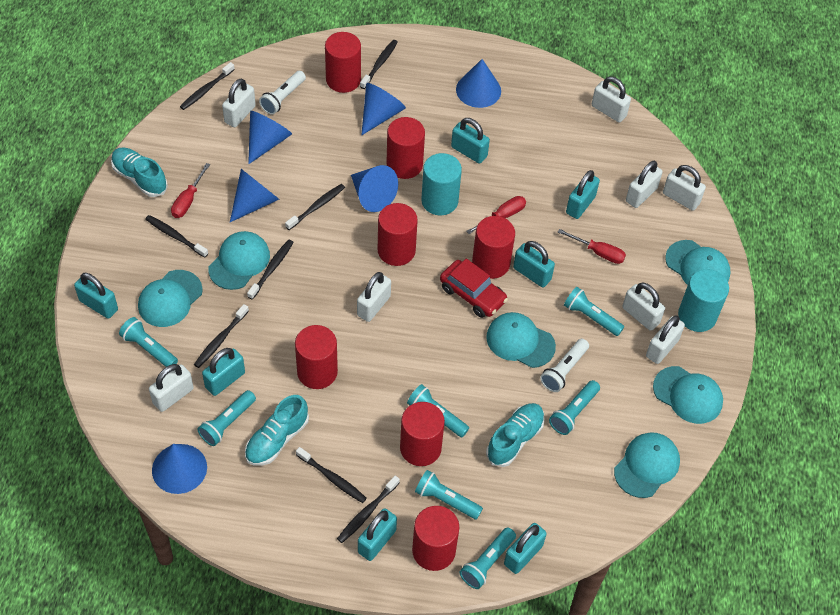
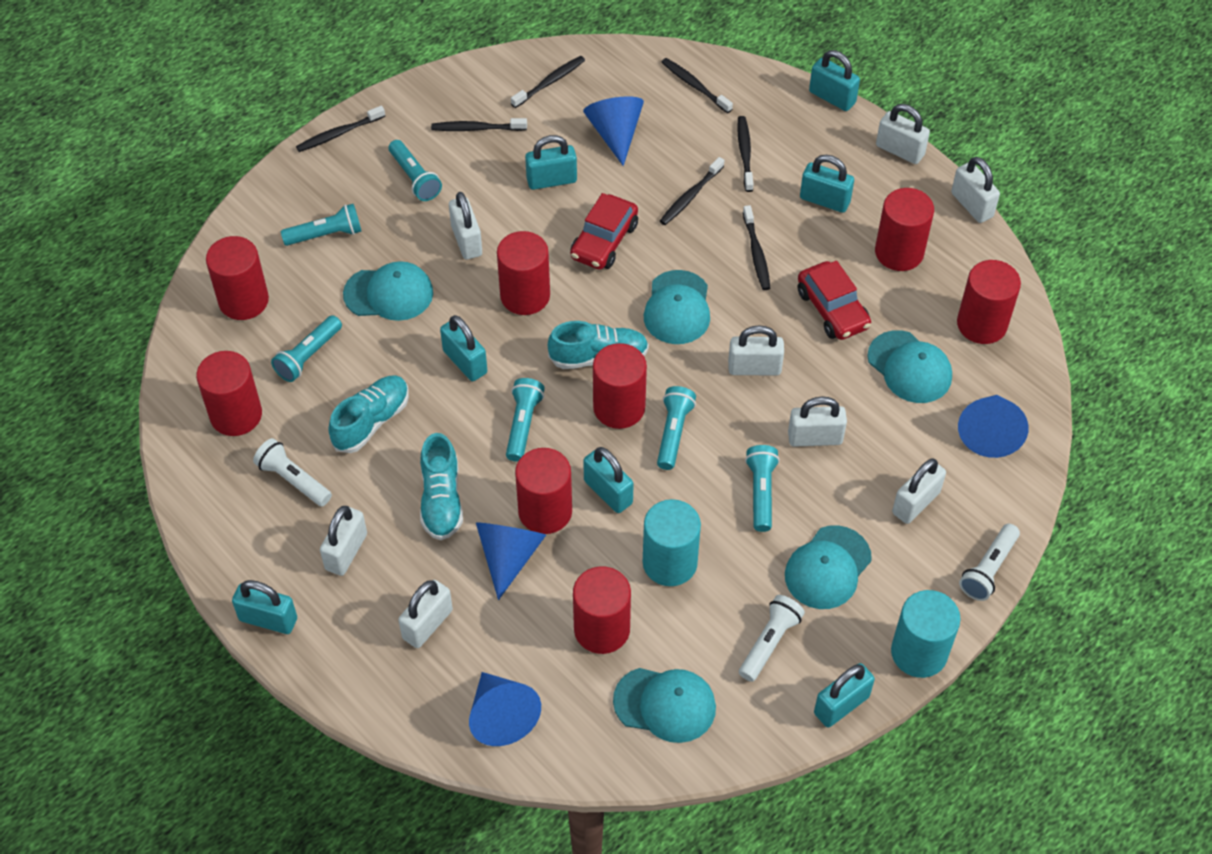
black toothbrush: [145,215,208,258] [180,62,235,110] [194,304,249,368] [247,240,294,300] [285,184,345,230] [296,447,367,503] [337,476,400,543] [360,40,398,89] = 8 -> [296,106,385,152] [431,118,527,131] [511,56,585,108] [660,157,724,225] [662,58,733,113] [737,116,754,192] [743,205,770,290] = 7
blue cone: [152,444,207,494] [230,169,279,222] [248,111,292,164] [351,165,398,212] [361,83,406,135] [456,59,501,108] = 6 -> [469,672,541,746] [476,522,546,600] [583,96,644,166] [958,395,1028,458] = 4
red car: [440,258,508,318] = 1 -> [570,193,638,270] [798,261,871,340] = 2
red cylinder: [295,325,338,389] [325,32,361,93] [378,203,418,266] [386,117,425,179] [400,402,445,466] [412,506,459,571] [472,216,515,279] = 7 -> [196,351,262,436] [206,236,269,320] [497,231,550,315] [515,448,572,534] [573,566,631,654] [593,343,647,429] [875,188,934,271] [957,260,1021,344] = 8
red screwdriver: [171,163,210,218] [466,196,526,234] [558,229,626,264] = 3 -> none = 0
turquoise cap: [138,270,203,327] [208,231,270,290] [486,312,556,368] [614,432,680,498] [653,366,723,424] [665,240,731,285] = 6 -> [343,261,433,321] [613,668,716,743] [644,270,710,344] [785,525,872,609] [867,330,952,403] = 5
turquoise flashlight: [119,317,178,367] [197,390,256,446] [407,384,469,437] [415,470,483,519] [460,528,516,589] [549,380,600,435] [564,287,624,336] = 7 -> [271,315,342,382] [281,204,362,246] [389,140,442,201] [506,378,545,462] [657,386,696,470] [745,445,780,532] = 6
white flashlight: [259,71,306,115] [540,339,589,392] = 2 -> [253,438,332,506] [739,595,805,682] [959,524,1020,601] = 3

